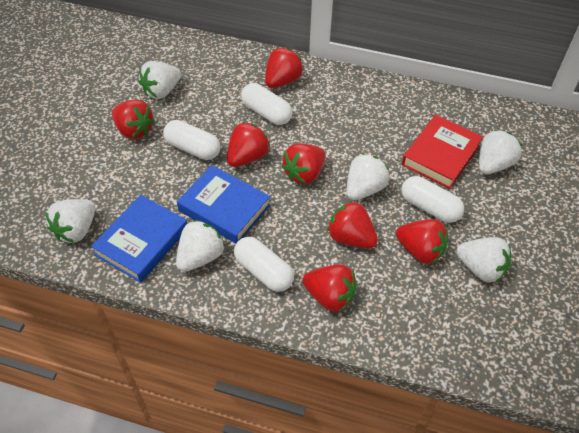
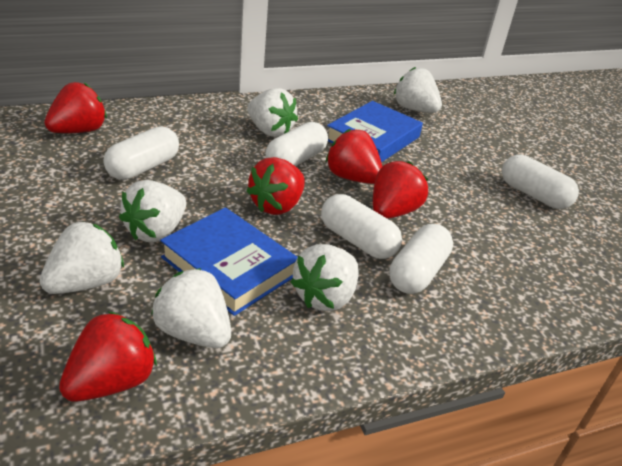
red book: [402,115,483,189] = 1 -> none = 0
red strawberry: [112,99,155,139] [227,122,270,167] [265,47,303,88] [281,143,326,184] [303,264,357,312] [327,201,378,249] [396,219,448,264] = 7 -> [44,82,107,133] [59,311,157,402] [247,157,305,215] [326,129,383,184] [373,161,428,219] = 5
white capsule: [163,120,221,160] [234,237,294,292] [241,83,292,125] [401,176,464,223] = 4 -> [104,126,179,180] [266,122,328,166] [321,194,402,259] [389,224,453,294] [502,154,579,209] = 5

